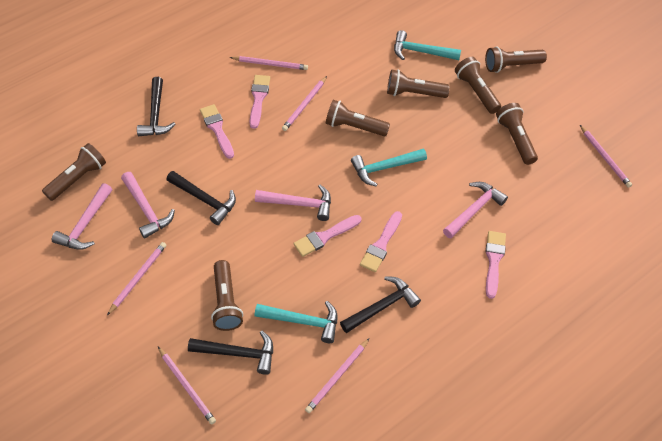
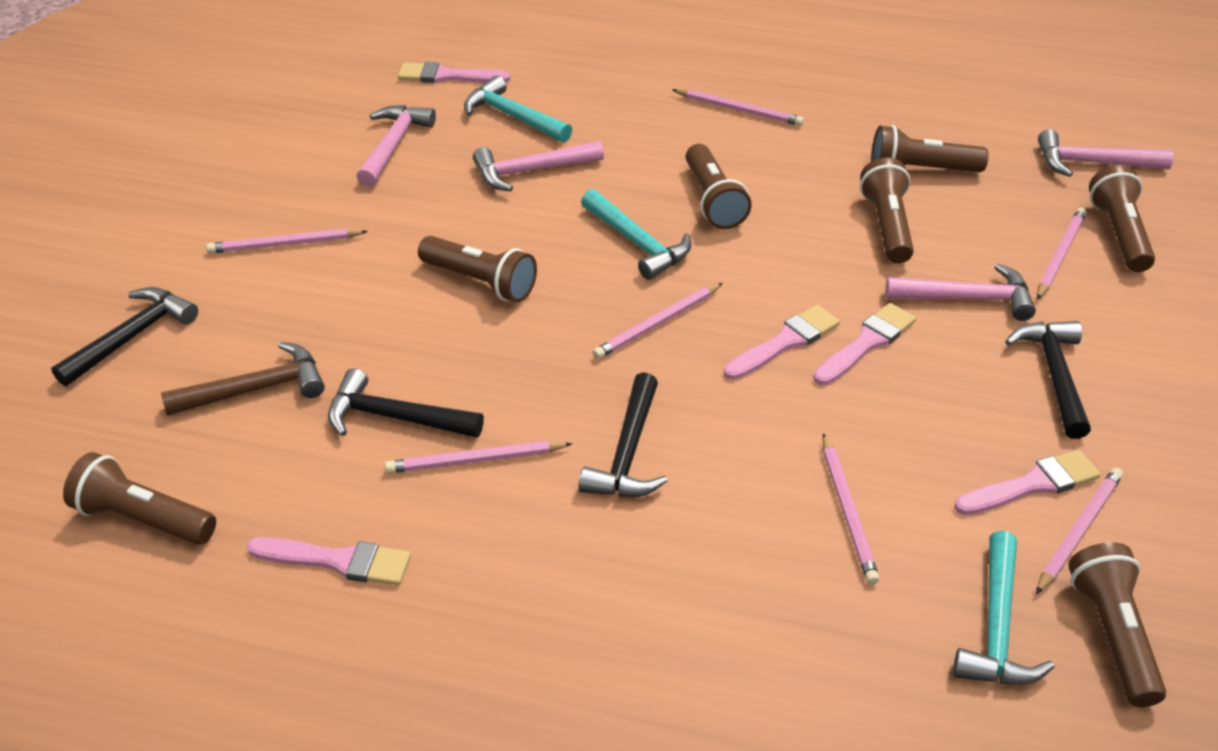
brown hammer: none = 0 -> [161,342,325,416] = 1
pink pencil: [107,242,166,315] [158,347,216,425] [230,56,308,70] [282,76,327,131] [305,338,369,413] [580,125,632,188] = 6 -> [206,228,368,254] [385,441,573,473] [593,283,723,359] [672,89,804,126] [822,433,880,585] [1036,467,1123,594] [1037,208,1087,300] = 7

